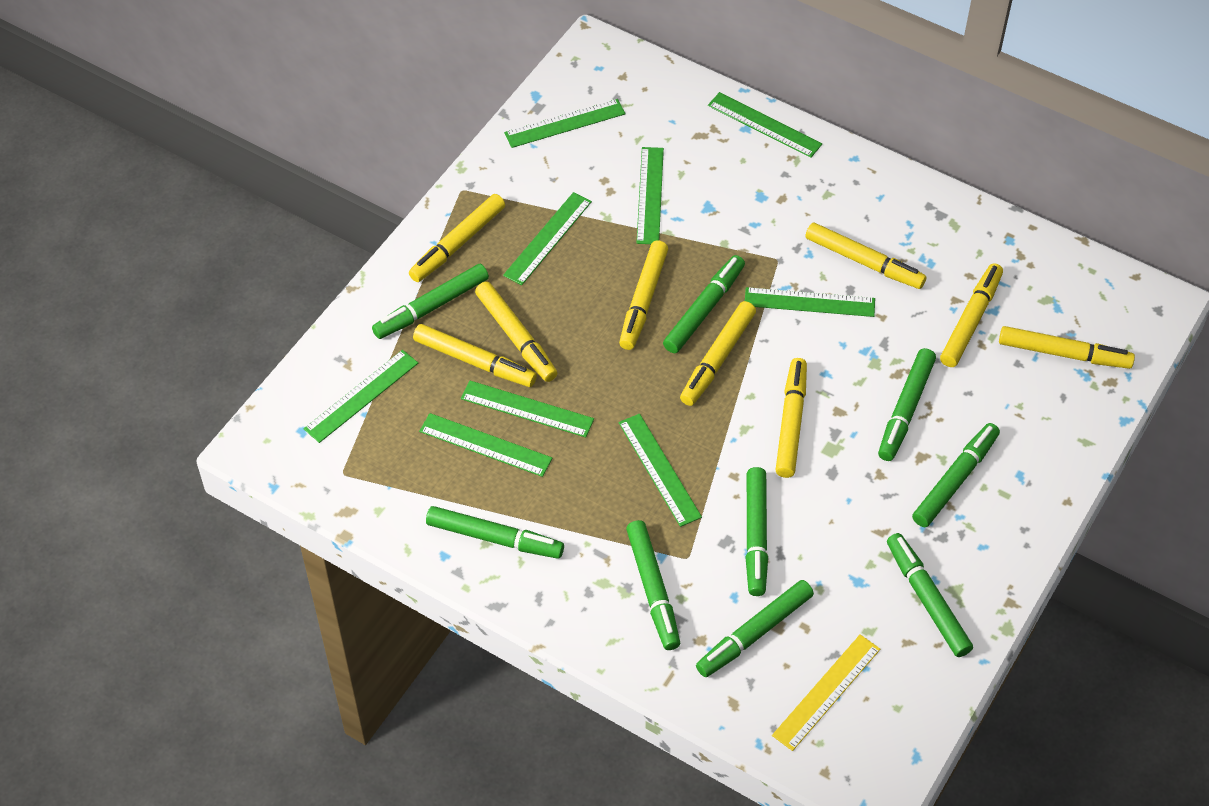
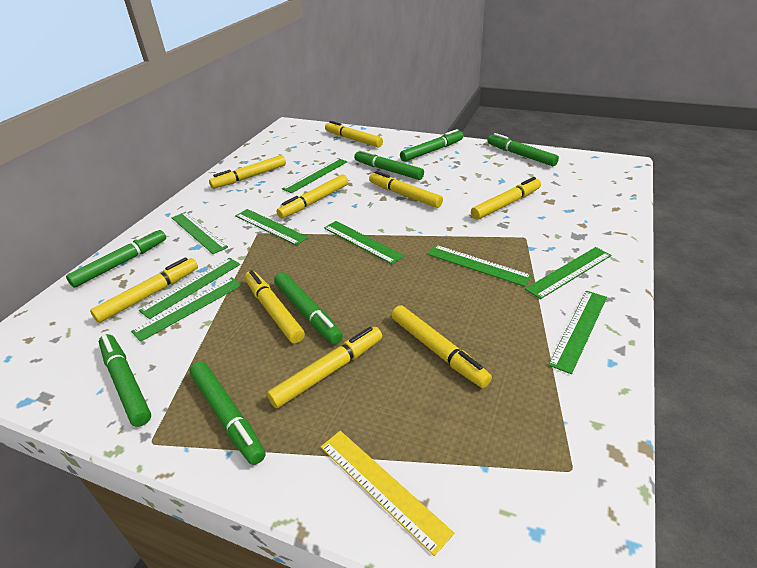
green marker: [372,264,489,339] [426,506,564,559] [626,520,680,650] [663,255,745,353] [696,580,814,677] [745,467,768,596] [878,348,936,461] [887,533,973,657] [912,423,1000,527] = 9 -> [66,229,166,288] [99,334,151,427] [189,361,265,465] [274,272,343,344] [354,149,424,180] [400,129,463,162] [487,133,559,166] = 7

